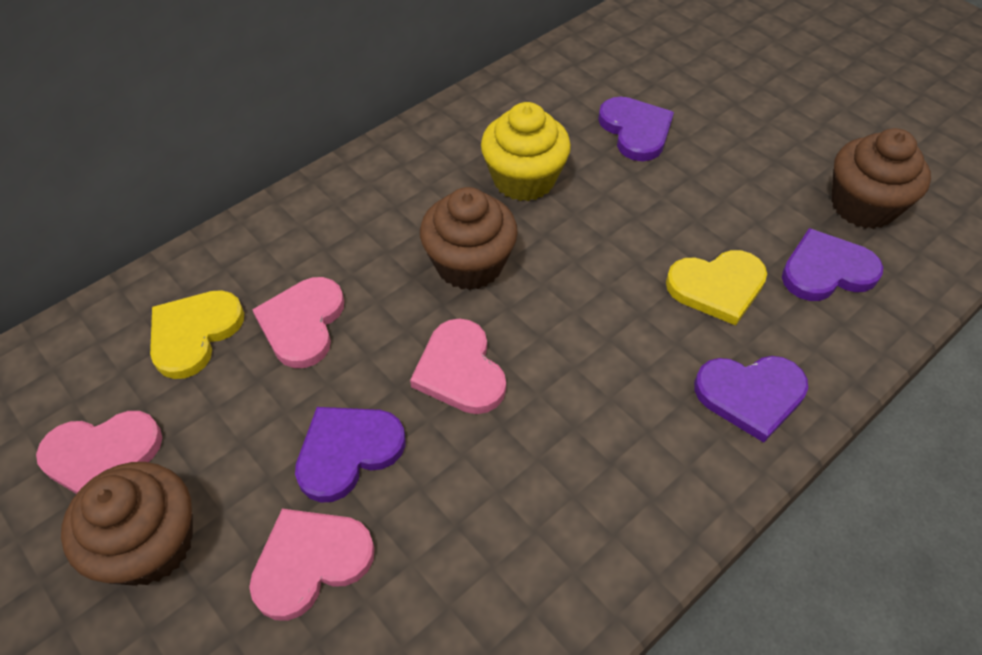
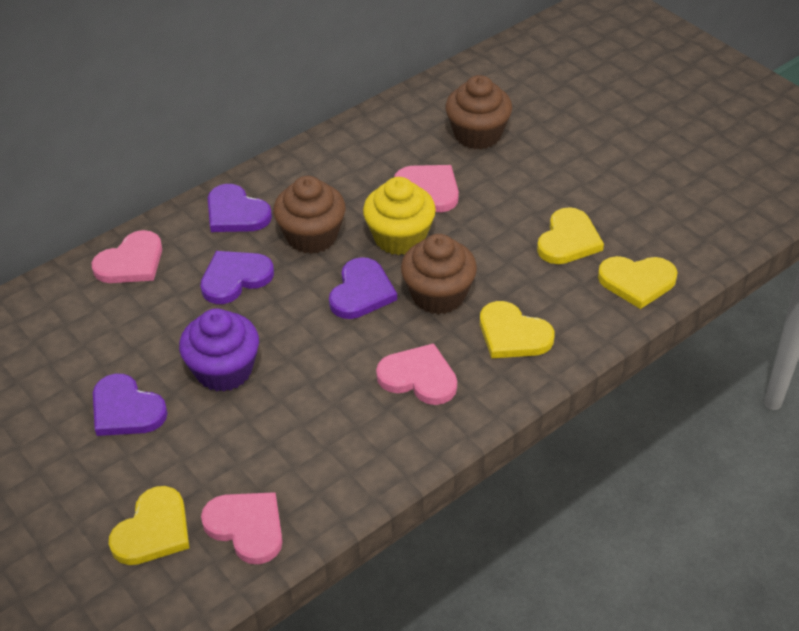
purple cupcake: none = 0 -> [179,308,259,392] = 1
yellow heart: [150,290,244,379] [666,250,767,326] = 2 -> [109,486,189,565] [480,301,554,358] [537,207,604,264] [598,256,677,309] = 4

